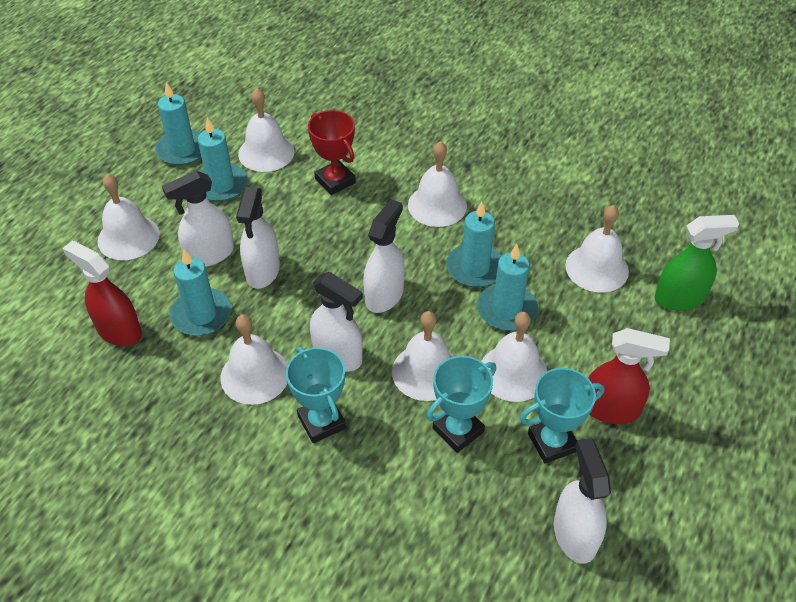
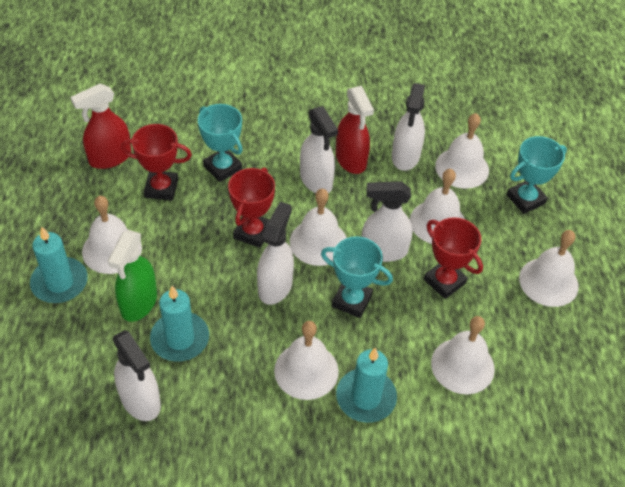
red trophy: [308,110,356,195] = 1 -> [121,124,192,200] [228,167,275,248] [424,217,483,299] = 3
turquoise candle: [155,82,201,166] [170,249,231,336] [198,117,248,202] [446,201,502,288] [477,244,538,331] = 5 -> [30,227,88,303] [150,286,209,362] [336,348,397,423] = 3

